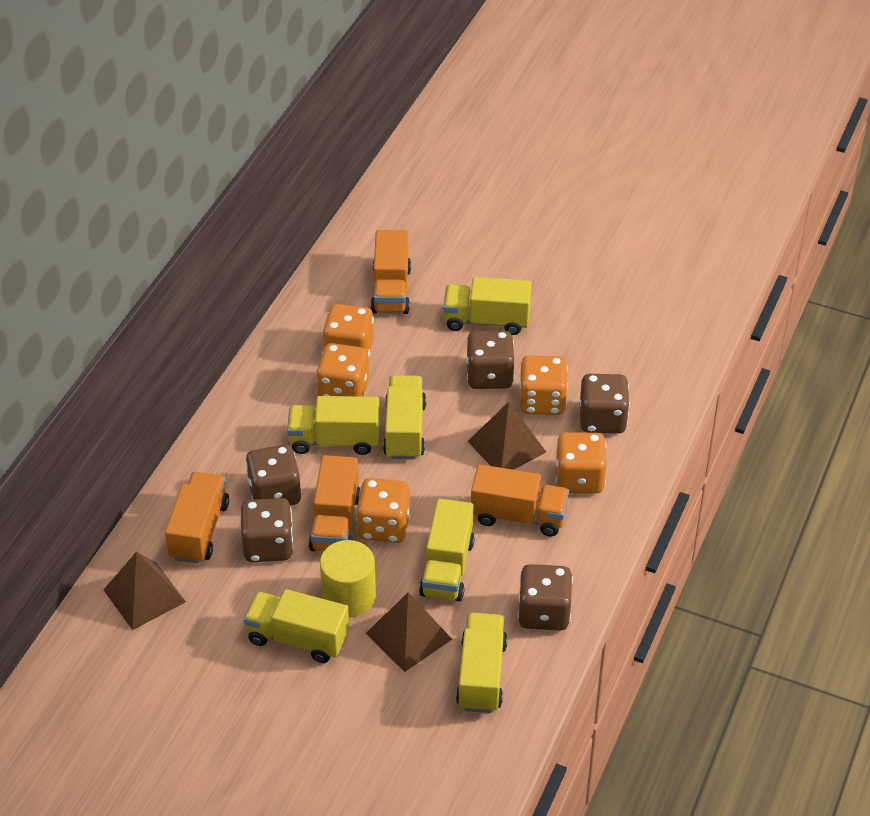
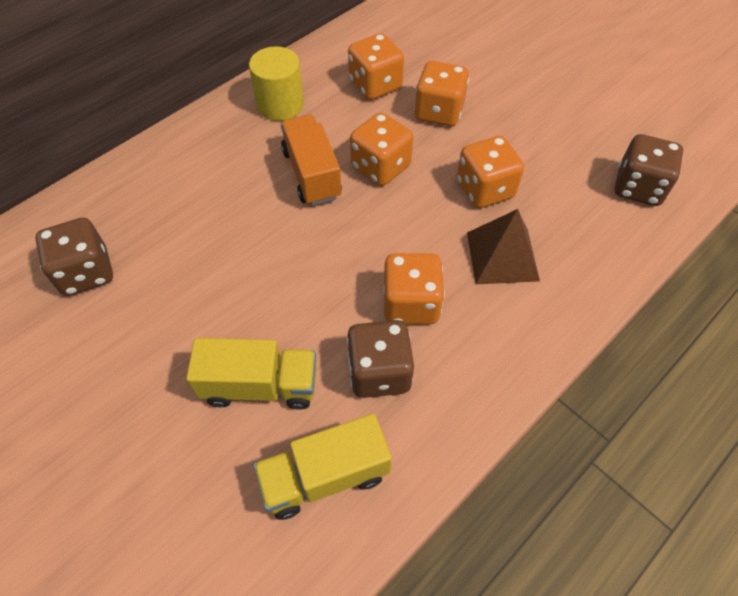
brown dice: [241,498,294,562] [246,445,302,506] [466,331,514,389] [518,564,573,631] [580,374,630,434] = 5 -> [35,218,113,296] [347,320,414,398] [615,134,683,206] = 3
brown pyramid: [104,552,186,630] [366,592,452,672] [468,402,546,470] = 3 -> [467,209,540,284] = 1
orange truck: [165,472,229,564] [309,455,360,551] [371,230,411,314] [471,464,569,536] = 4 -> [281,115,342,206] = 1
yellow truck: [244,589,349,663] [287,396,380,455] [383,375,426,459] [419,499,475,601] [443,277,531,335] [456,613,508,713] = 6 -> [186,338,316,410] [253,414,392,520] = 2

